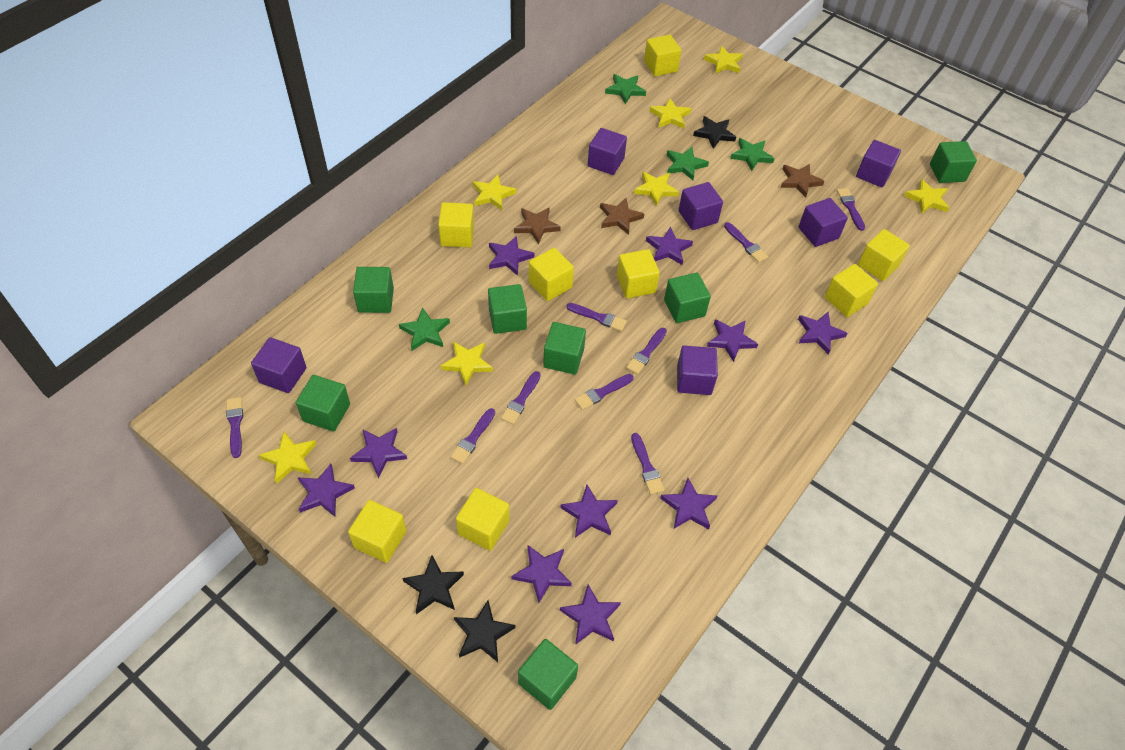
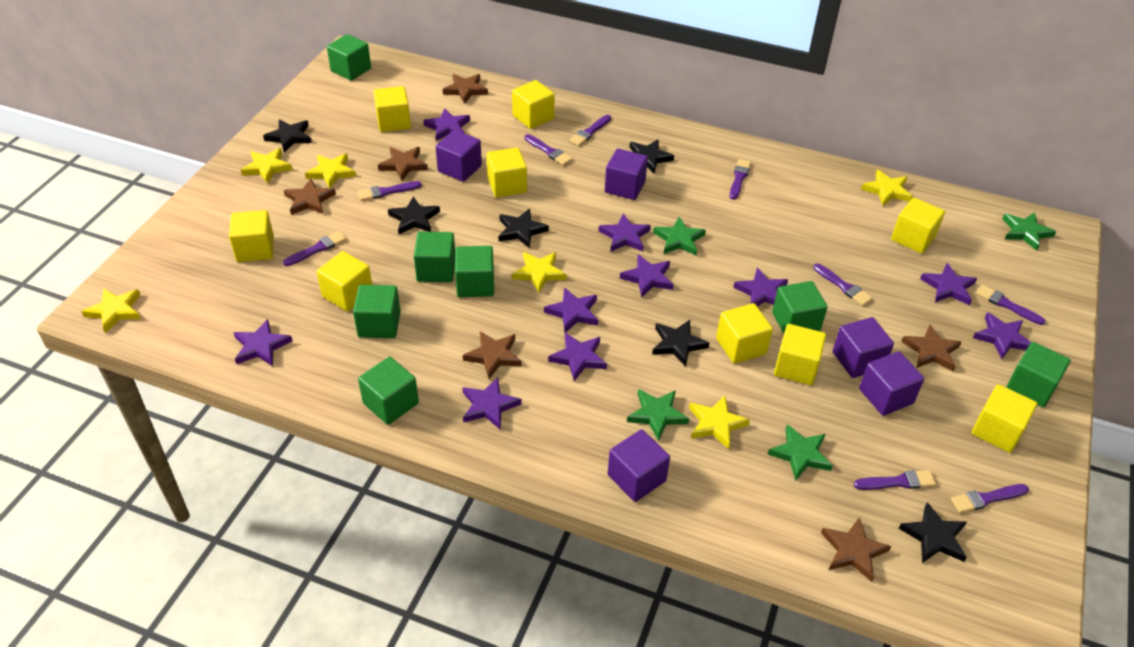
black star: [402,555,464,614] [454,601,516,662] [693,116,736,149] = 3 -> [263,119,312,152] [388,196,440,234] [499,209,549,248] [630,139,674,174] [652,320,709,367] [899,502,967,563] = 6
brown star: [514,207,561,244] [600,198,644,235] [780,164,825,198] = 3 -> [284,178,336,215] [378,147,428,181] [443,74,488,103] [463,331,521,379] [821,517,891,582] [901,325,962,371] = 6
purple cube: [251,337,306,393] [588,128,627,175] [677,346,718,395] [679,182,723,230] [799,198,848,247] [856,140,901,187] = 6 -> [435,130,482,182] [605,148,648,200] [608,429,670,502] [833,317,894,378] [859,351,924,416] = 5
yellow cube: [348,500,406,563] [438,202,474,247] [456,488,509,551] [529,248,574,301] [617,249,660,298] [644,34,681,76] [825,264,878,317] [858,229,910,281] = 8 -> [229,210,274,262] [316,251,372,312] [373,86,411,132] [487,147,527,198] [512,80,554,129] [716,303,773,364] [774,324,826,385] [891,198,945,254] [972,384,1037,453] = 9
yellow star: [259,431,316,484] [441,342,493,386] [473,175,517,210] [634,171,679,206] [649,98,691,129] [704,46,743,74] [904,179,949,214] = 7 -> [81,289,141,333] [241,148,292,184] [305,154,356,188] [512,252,567,293] [689,396,750,449] [861,170,913,206] = 6

